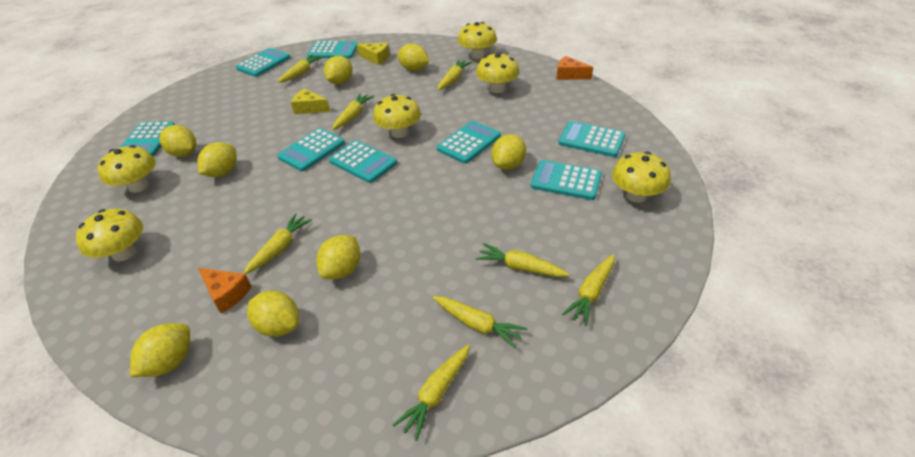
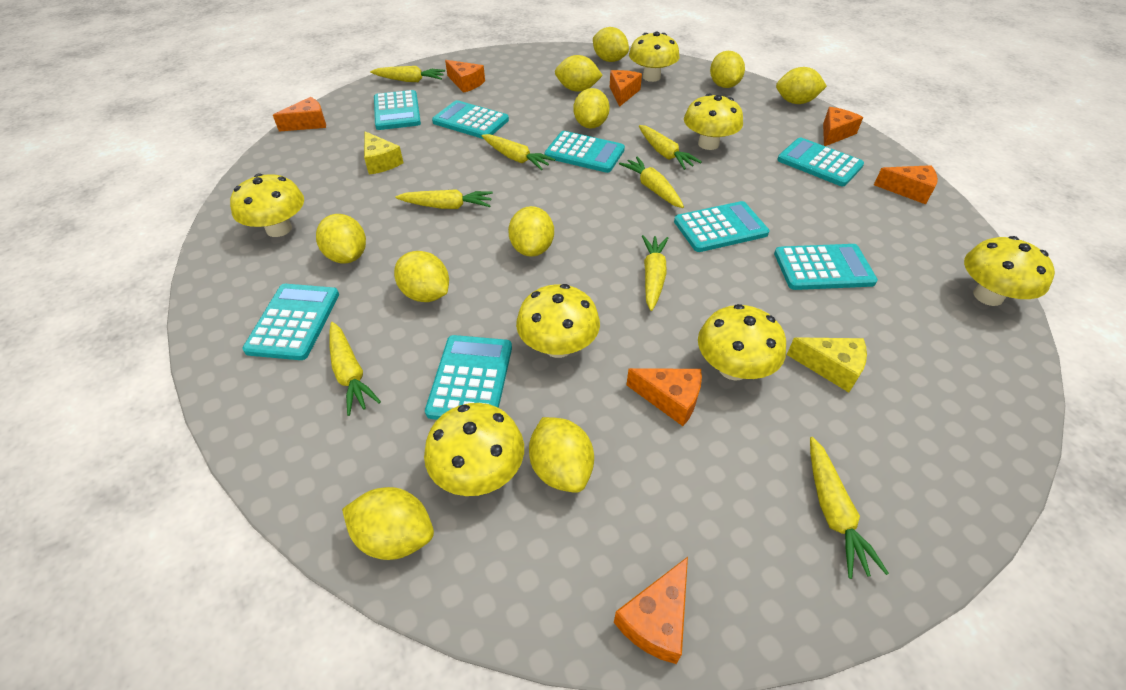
orange cheese: [198,268,252,313] [557,56,593,80] = 2 -> [273,97,326,132] [445,60,485,93] [610,70,642,107] [614,557,688,664] [626,368,702,426] [823,107,863,146] [874,165,938,204] = 7
yellow lemon: [130,323,190,377] [159,125,196,157] [197,142,237,177] [247,291,299,337] [316,235,360,279] [324,56,353,84] [398,44,429,71] [491,134,526,170] = 8 -> [316,214,366,263] [342,487,434,560] [394,251,449,302] [508,206,554,257] [529,417,594,493] [555,55,603,92] [573,88,610,129] [593,27,629,62] [710,51,745,88] [776,67,827,104] = 10
yellow mushroom: [76,209,143,261] [98,145,156,193] [373,94,421,138] [458,22,497,59] [476,52,519,93] [612,152,671,203] = 6 -> [230,173,304,237] [424,403,524,496] [516,284,600,358] [629,31,679,82] [684,94,743,150] [698,304,786,381] [964,236,1055,306] = 7

